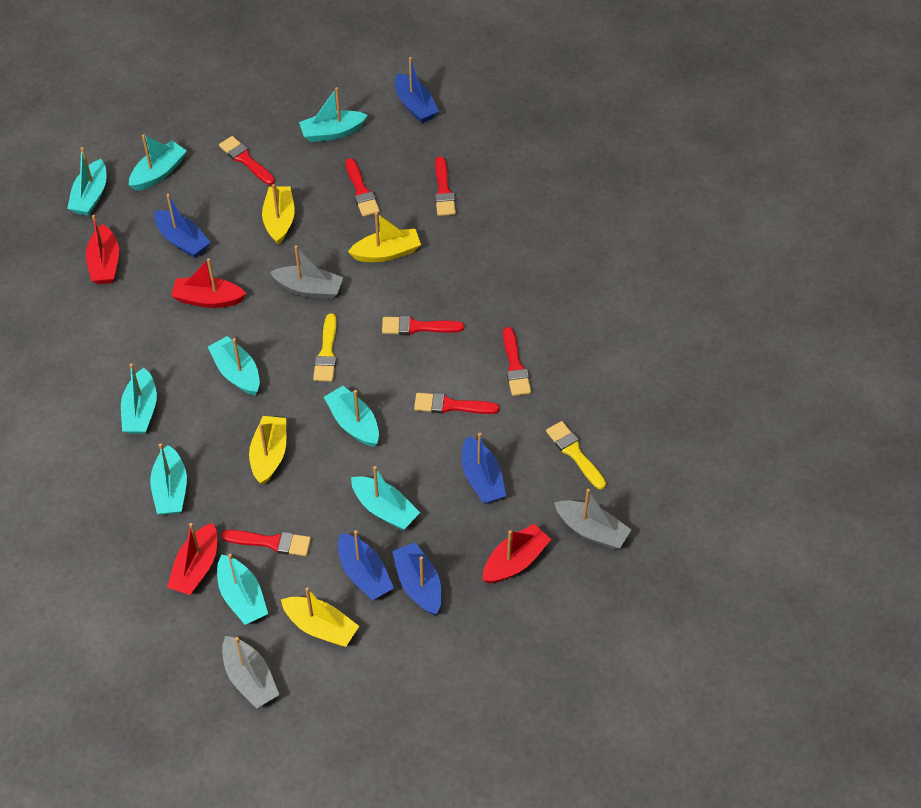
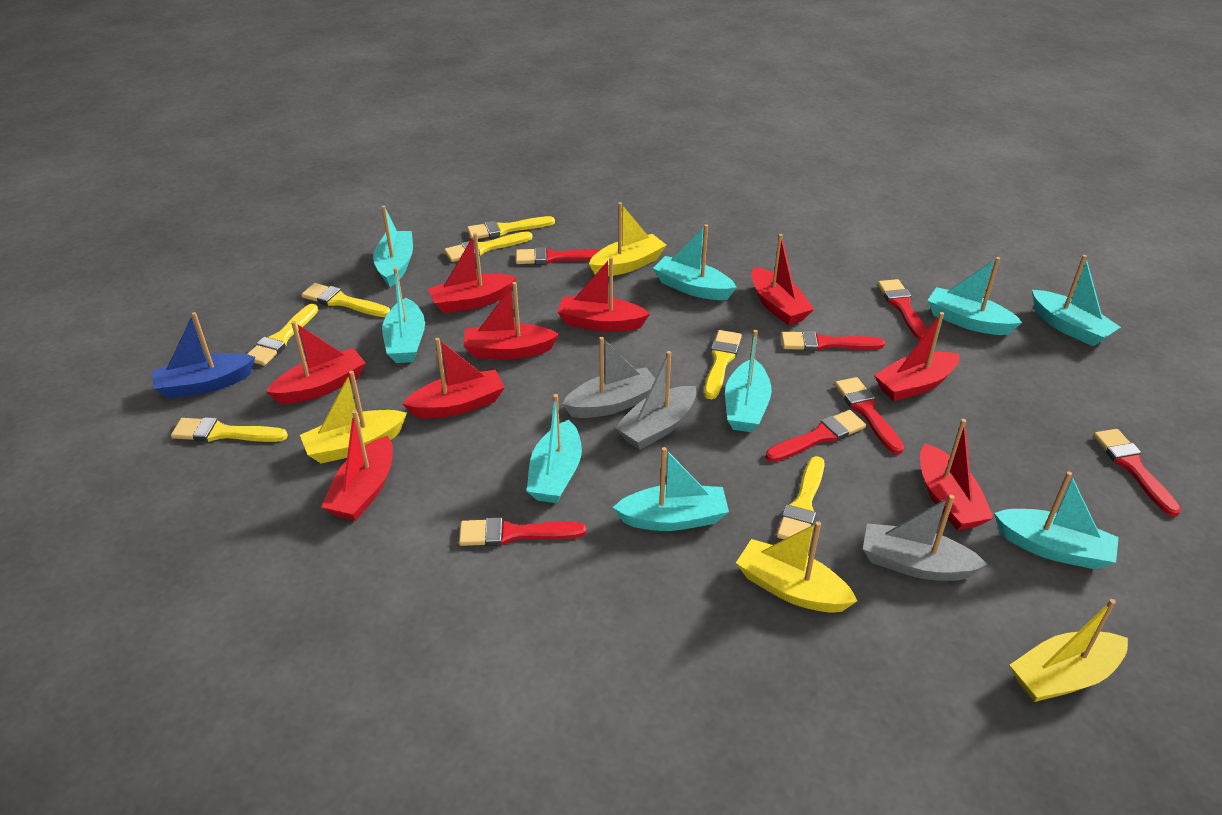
blue boat: [154,194,211,258] [338,530,394,601] [392,542,441,615] [395,57,439,123] [462,433,506,504] = 5 -> [152,312,255,398] = 1
red boat: [86,215,119,284] [167,523,217,595] [171,258,246,308] [483,524,551,584] = 4 -> [266,321,366,404] [321,410,393,521] [402,338,505,418] [428,233,517,314] [464,282,559,359] [557,257,650,332] [751,234,814,325] [874,312,960,401] [920,419,994,531] = 9
yellow brush: [313,313,337,382] [546,421,606,489] = 2 -> [171,417,288,442] [248,304,318,366] [301,283,390,317] [444,231,533,262] [467,216,555,240] [704,330,742,399] [777,456,825,539] = 7

